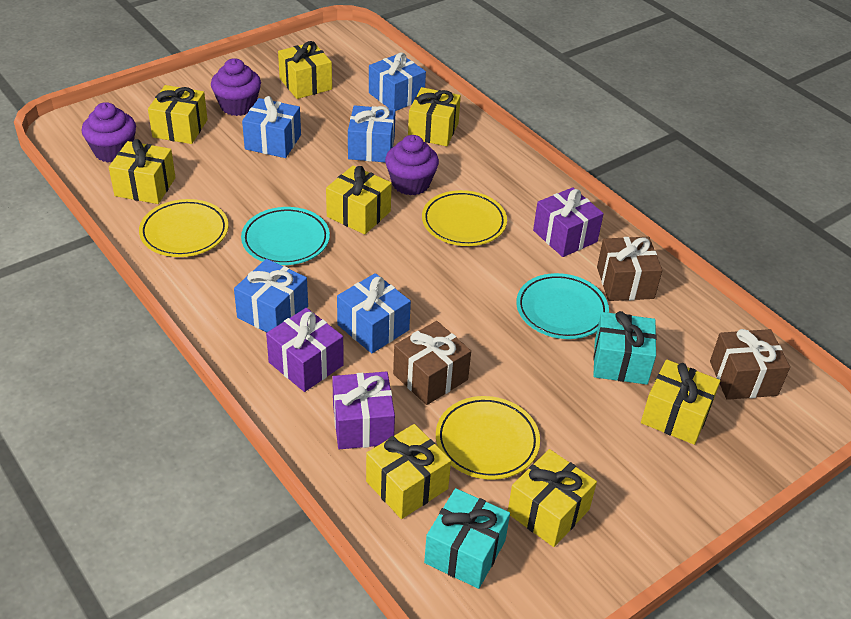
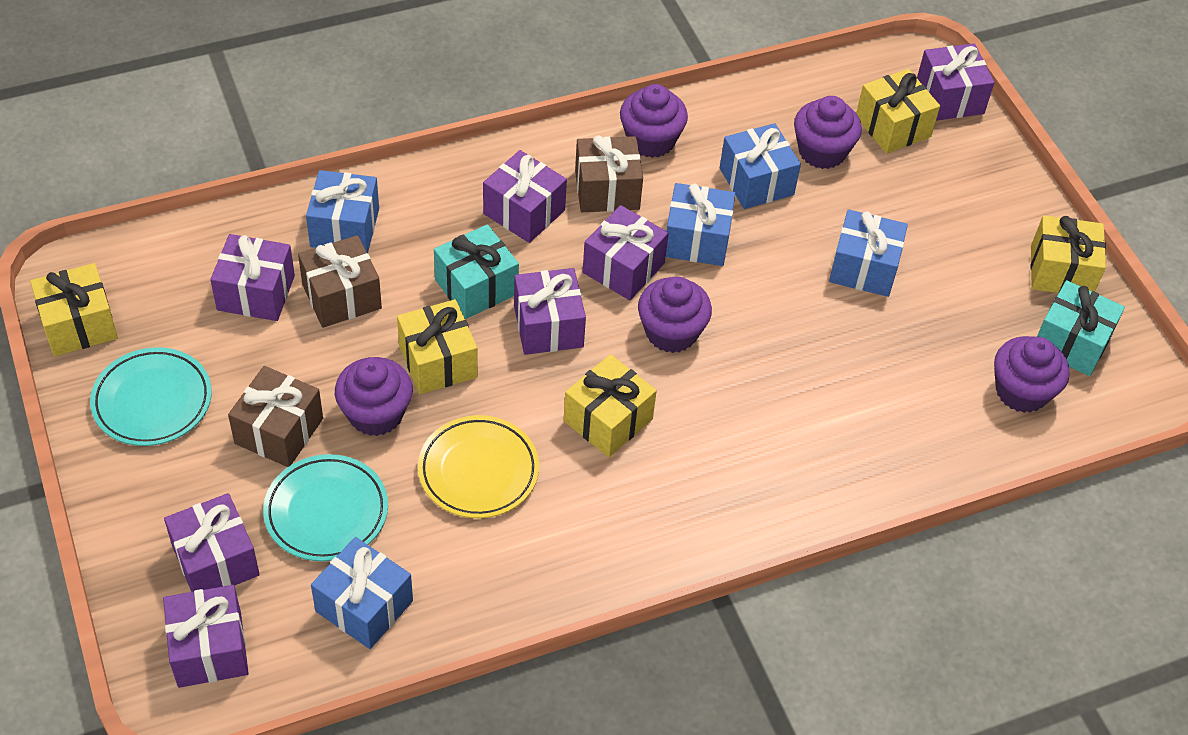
purple cupcake: [82,102,136,163] [211,58,261,116] [385,135,439,195] = 3 -> [335,357,413,436] [620,84,688,158] [638,276,712,353] [794,96,862,169] [994,336,1070,413] = 5
purple gift: [266,308,344,392] [332,371,395,449] [533,187,604,257] = 3 -> [163,585,249,688] [164,493,260,592] [210,234,295,321] [483,150,567,243] [514,268,586,355] [583,205,669,300] [917,43,995,121] = 7
yellow gift: [109,139,176,204] [148,85,208,144] [278,41,332,99] [326,166,392,235] [366,424,451,519] [408,87,461,146] [508,449,597,547] [641,360,720,445] = 8 -> [30,263,118,357] [397,299,478,394] [563,354,657,457] [856,69,940,154] [1030,215,1106,293] = 5
yellow plate: [139,199,228,257] [422,190,507,246] [436,396,540,480] = 3 -> [418,415,539,518] = 1

